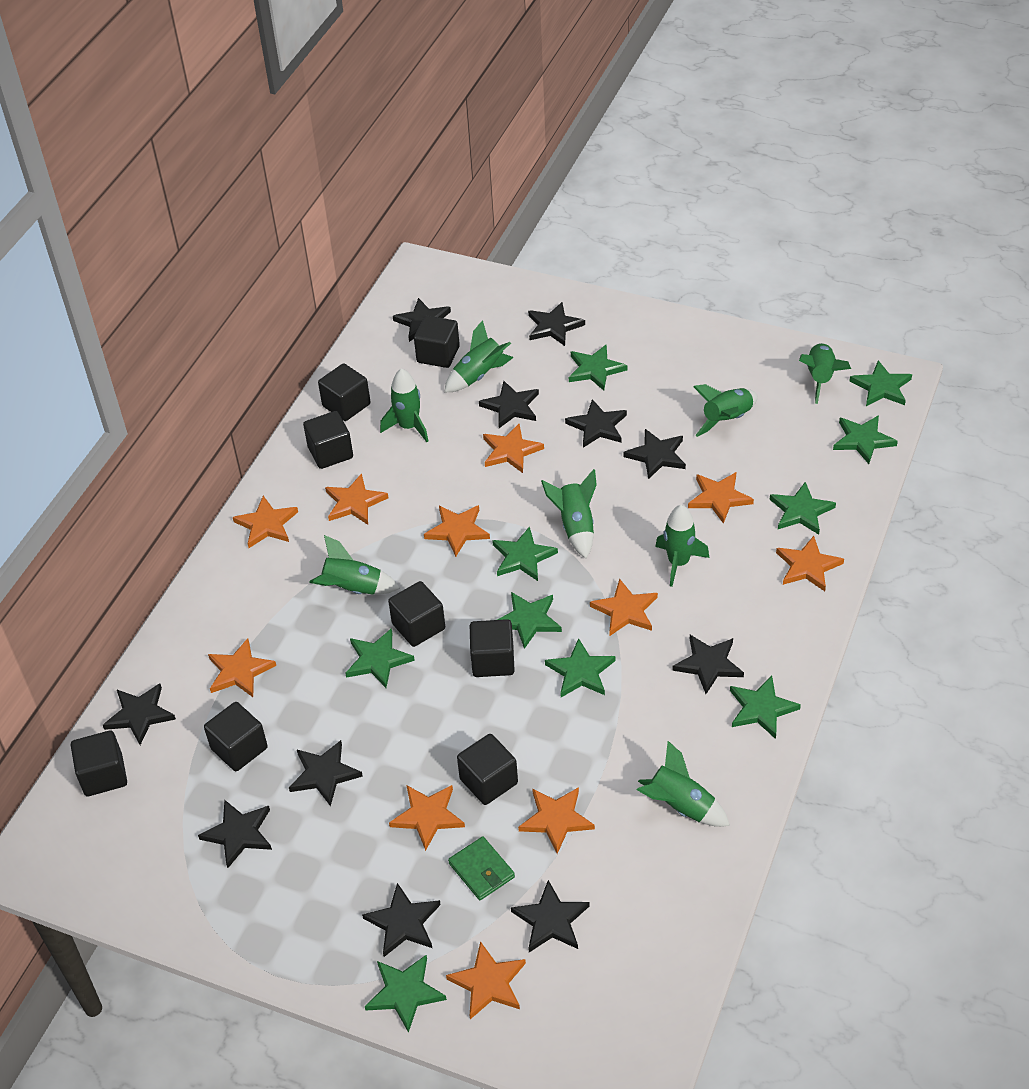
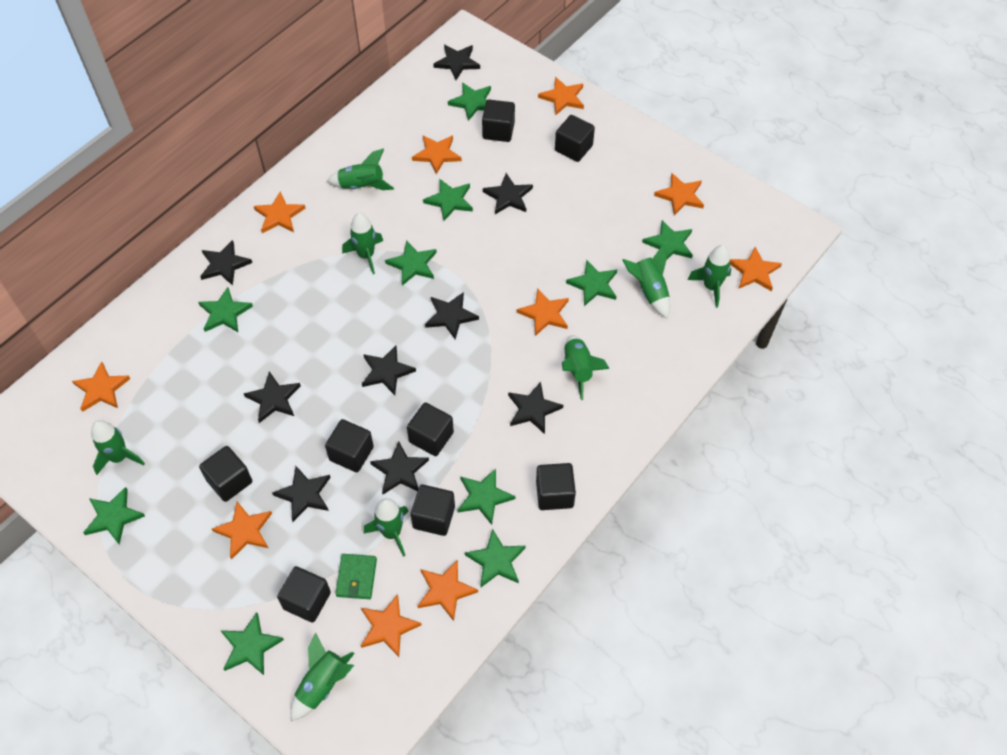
black star: [103,684,176,745] [198,800,272,868] [289,740,363,806] [362,883,441,957] [393,298,451,342] [479,381,539,428] [511,880,590,952] [528,302,585,346] [565,399,627,448] [623,429,686,479] [672,635,744,694] = 11 -> [200,240,252,286] [244,371,301,423] [272,466,331,522] [362,345,416,395] [370,441,429,494] [425,292,479,339] [433,45,480,80] [483,173,533,214] [508,382,563,434] = 9
orange star: [208,638,276,697] [233,496,298,548] [325,473,388,525] [389,785,465,851] [424,505,490,557] [446,941,526,1019] [483,424,544,473] [518,787,595,854] [590,579,658,636] [688,472,754,524] [776,536,844,591] = 11 -> [72,361,130,412] [212,502,272,560] [254,192,306,233] [361,594,421,657] [412,135,462,174] [417,559,478,621] [517,288,569,336] [538,77,584,116] [654,173,704,215] [730,247,782,291] = 10

